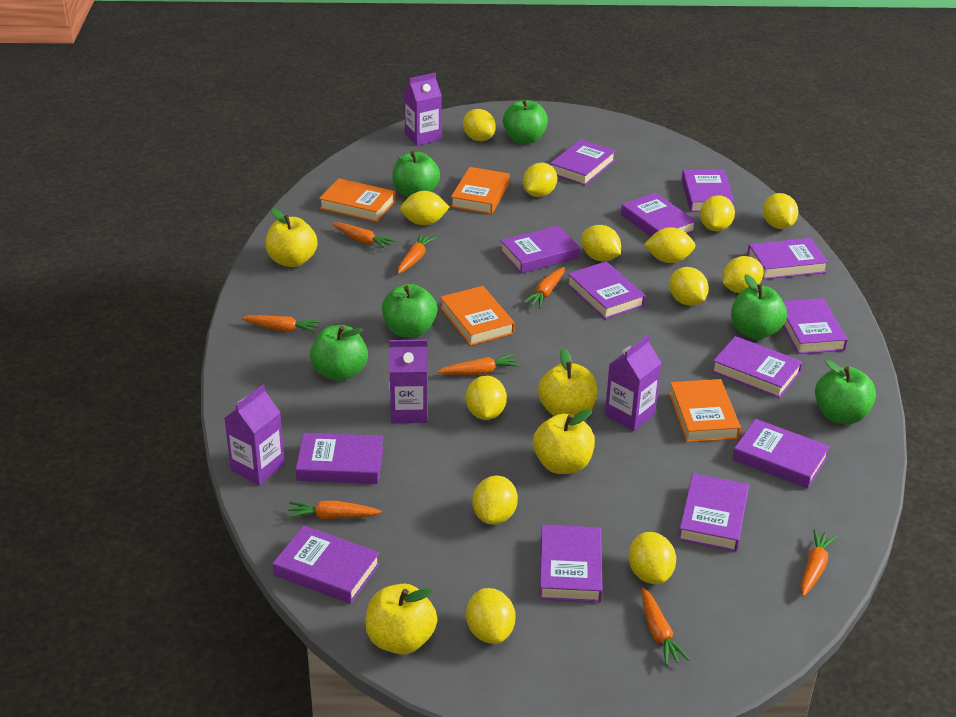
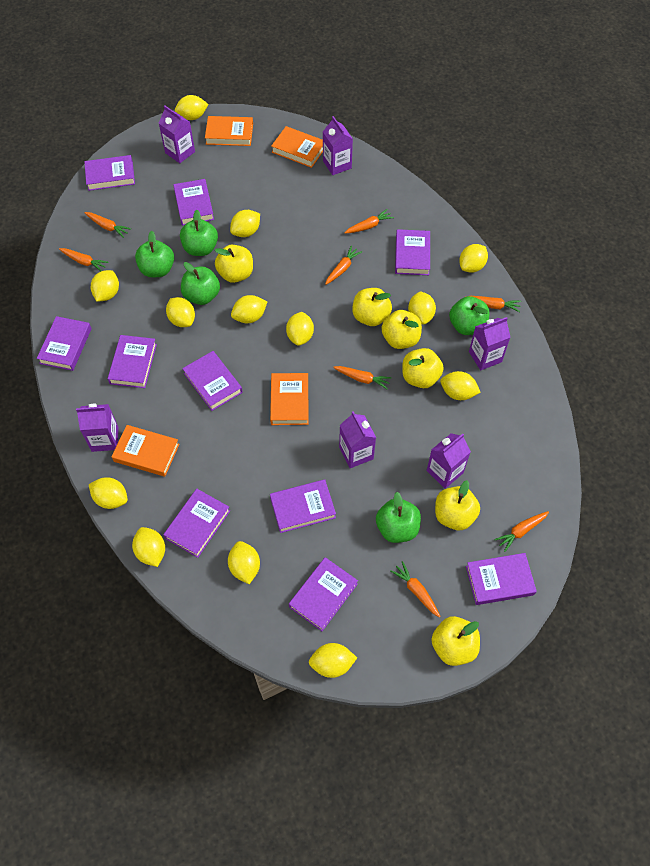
green apple: [310,325,368,381] [382,284,437,338] [392,151,440,197] [503,99,548,144] [731,274,787,339] [815,360,876,424] = 6 -> [135,231,174,277] [180,210,218,256] [181,262,220,305] [376,492,421,543] [449,296,489,335] = 5
purple book: [273,525,380,604] [296,433,383,484] [500,226,580,274] [540,525,603,602] [550,139,616,185] [567,261,645,319] [621,193,696,237] [678,473,749,552] [682,170,735,212] [712,336,803,398] [733,419,830,488] [747,238,828,280] [783,298,848,354] = 13 -> [37,316,92,371] [84,155,135,191] [107,335,157,388] [163,489,230,558] [173,179,214,226] [182,351,243,411] [270,479,336,533] [289,557,358,631] [395,229,430,275] [466,553,537,605] = 10
purple carton: [225,385,285,485] [389,340,428,423] [404,73,442,146] [605,335,661,431] = 4 -> [76,403,119,452] [159,105,195,163] [323,116,353,175] [339,411,376,468] [427,433,471,489] [469,317,510,370] = 6
yellow apple: [265,209,318,267] [366,584,437,654] [533,409,595,474] [538,348,597,416] = 4 -> [215,245,253,283] [352,288,392,326] [382,310,422,349] [402,348,444,388] [431,616,480,666] [435,480,480,530] = 6

